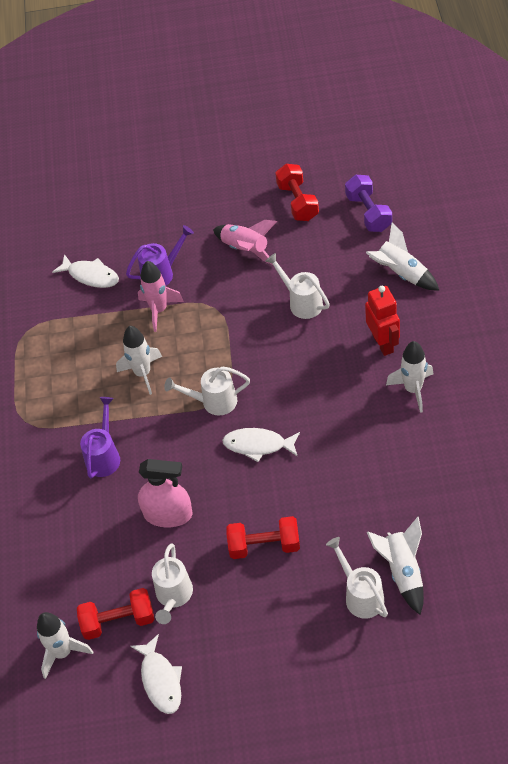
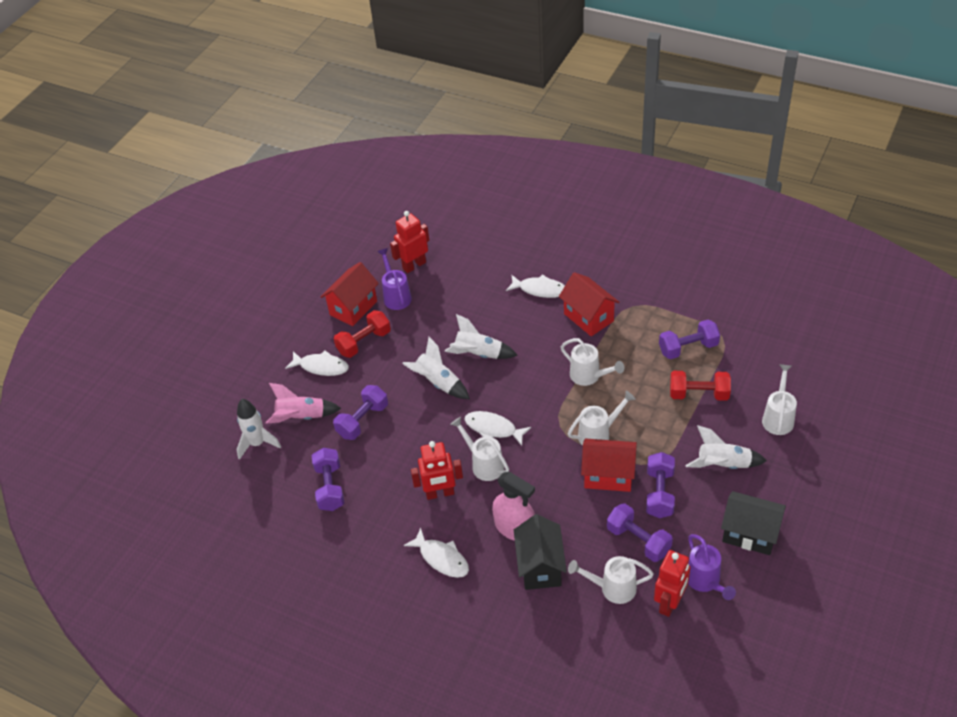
black house: none = 0 -> [514,514,567,590] [721,491,786,555] = 2
pink rocket: [138,261,184,332] [213,220,277,265] = 2 -> [266,383,341,423] = 1
purple dumbbell: [345,175,392,232] = 1 -> [312,448,344,511] [333,385,388,440] [607,503,673,562] [646,452,675,518] [659,319,720,359] = 5
red dumbbell: [77,588,154,640] [226,516,300,559] [275,164,319,221] = 3 -> [334,310,391,358] [670,371,731,401] = 2
red house: none = 0 -> [321,262,379,326] [559,272,619,336] [581,439,637,492] = 3
red robot: [365,286,400,356] = 1 -> [390,211,429,273] [411,441,463,500] [654,550,691,617] = 3
white fish: [52,254,119,288] [130,634,182,714] [222,428,300,462] = 3 -> [285,351,349,376] [404,528,469,578] [464,411,531,446] [506,274,565,298] = 4
white rocket: [37,612,93,679] [116,326,162,395] [366,223,439,290] [367,517,424,615] [386,341,434,413] = 5 -> [236,399,281,460] [402,337,470,399] [445,314,518,359] [686,425,767,469] = 4
white watering can: [152,543,193,624] [164,367,250,416] [265,253,330,319] [326,537,388,619] = 4 -> [450,417,509,481] [561,338,624,386] [568,391,635,446] [568,556,654,604] [762,364,797,435] = 5

